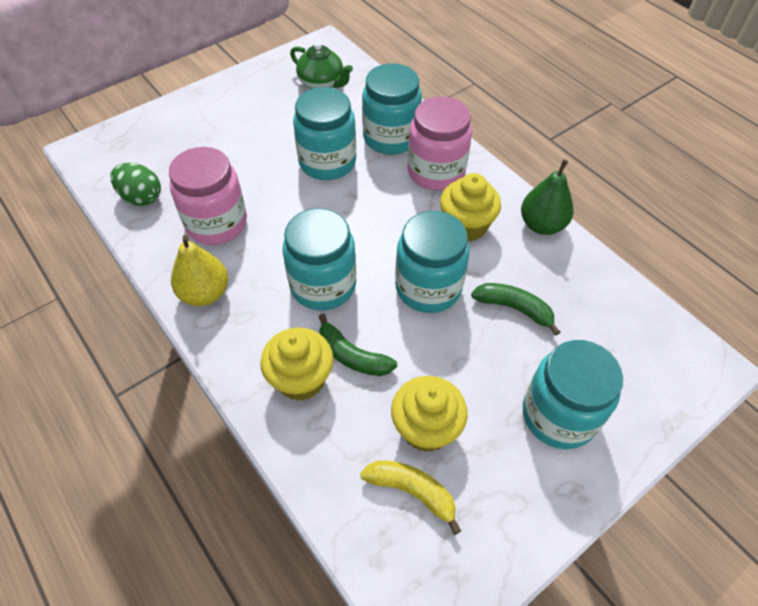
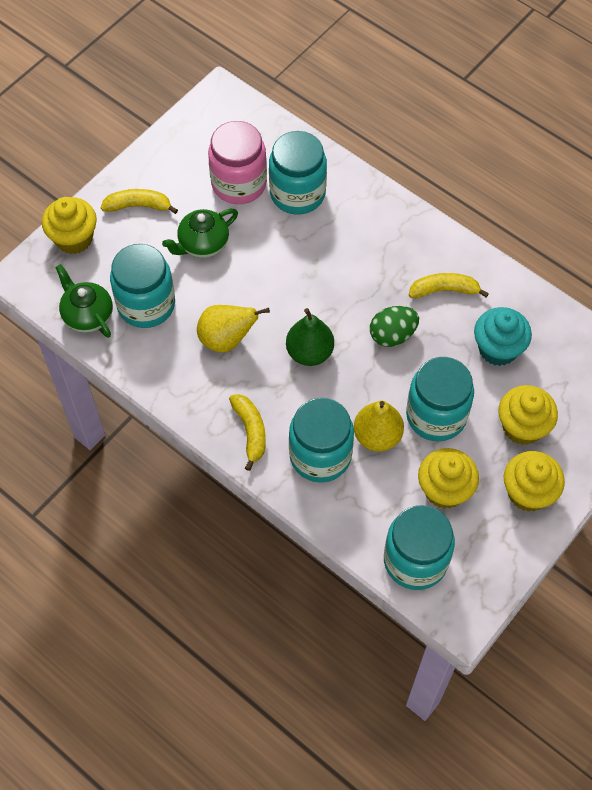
green banana: [319,313,397,376] [471,283,560,336] = 2 -> none = 0
green teapot: [290,43,353,89] = 1 -> [55,264,113,338] [162,209,238,258] = 2
pink jar: [169,147,247,245] [407,96,472,190] = 2 -> [208,121,267,204] = 1
turquoise cupcake: none = 0 -> [474,307,532,366] = 1
yellow banana: [360,460,461,535] = 1 -> [101,189,178,214] [229,394,266,471] [408,273,489,298] = 3
yellow cupcake: [260,328,334,401] [391,376,468,452] [440,173,501,242] = 3 -> [42,197,97,254] [418,448,479,509] [498,385,558,445] [504,451,565,512] = 4
yellow pear: [171,235,228,306] = 1 -> [197,305,270,352] [354,401,404,452] = 2

